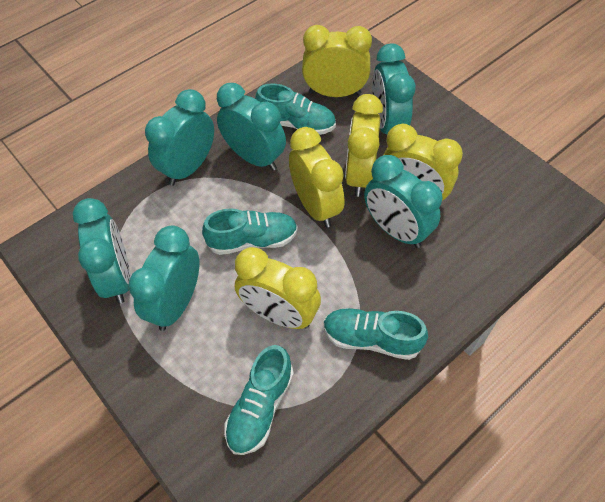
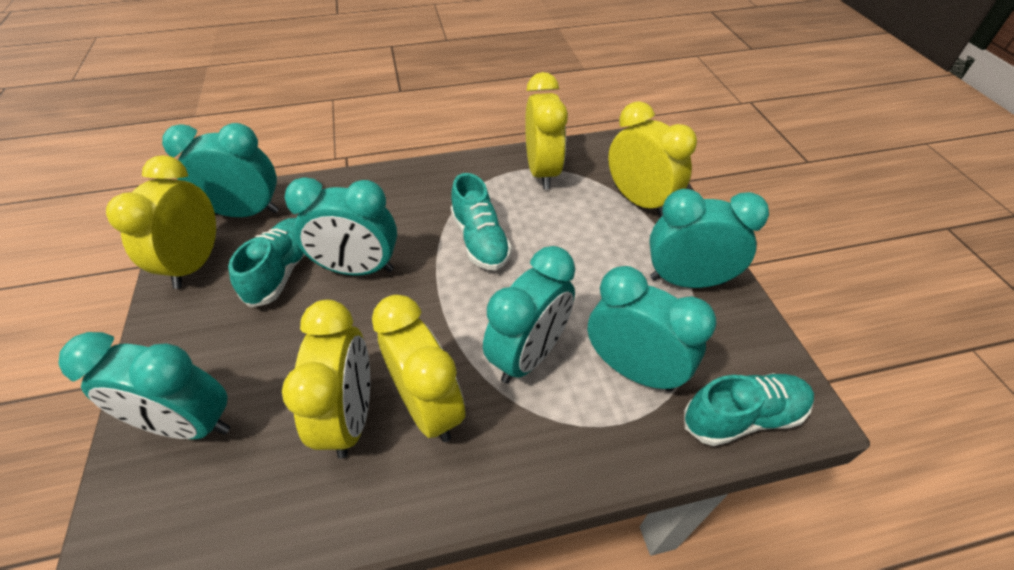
turquoise shoe: [202,208,298,255] [224,345,294,455] [255,83,336,135] [323,308,428,360] = 4 -> [228,218,305,308] [451,173,512,270] [684,373,814,446] = 3

